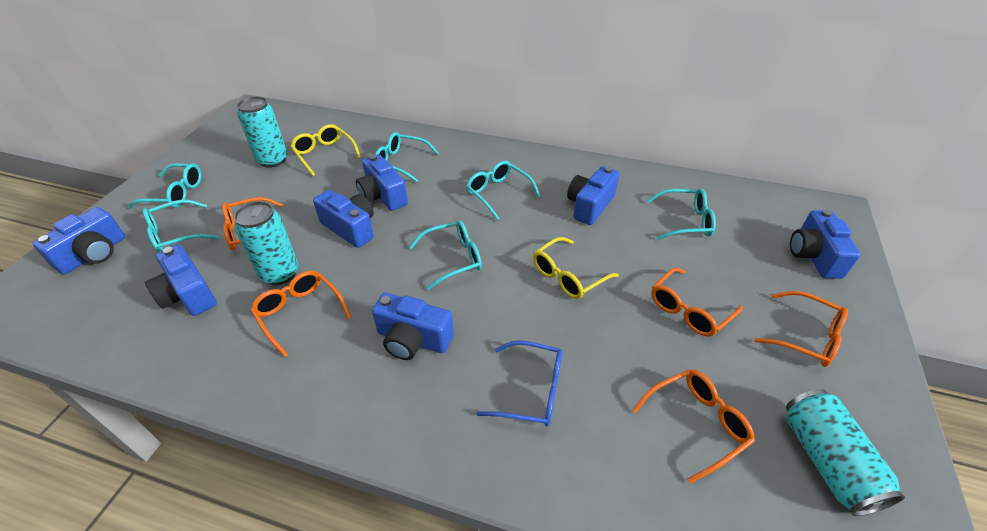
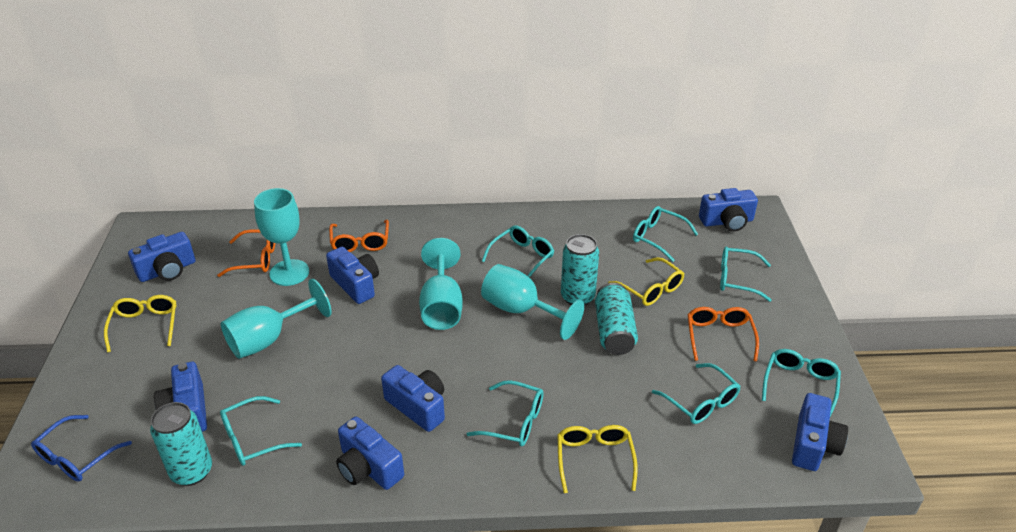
orange glasses: [222,197,290,250] [250,271,351,357] [632,370,755,484] [651,268,743,337] [754,291,848,367] = 5 -> [217,229,275,277] [329,220,389,252] [688,307,759,361] = 3
turquoise glasses: [128,163,202,209] [143,199,219,252] [375,132,439,182] [409,220,482,290] [466,161,540,220] [647,189,716,240] = 6 -> [220,396,302,466] [467,380,544,447] [482,225,554,278] [633,206,698,262] [652,363,741,424] [720,246,772,302] [762,349,841,417] = 7
turquoise goblet: none = 0 -> [221,279,332,359] [254,188,309,286] [419,238,463,330] [481,264,584,340] = 4
yellow glasses: [290,124,361,176] [533,237,619,299] = 2 -> [104,295,176,352] [557,425,638,493] [608,257,685,306] = 3

